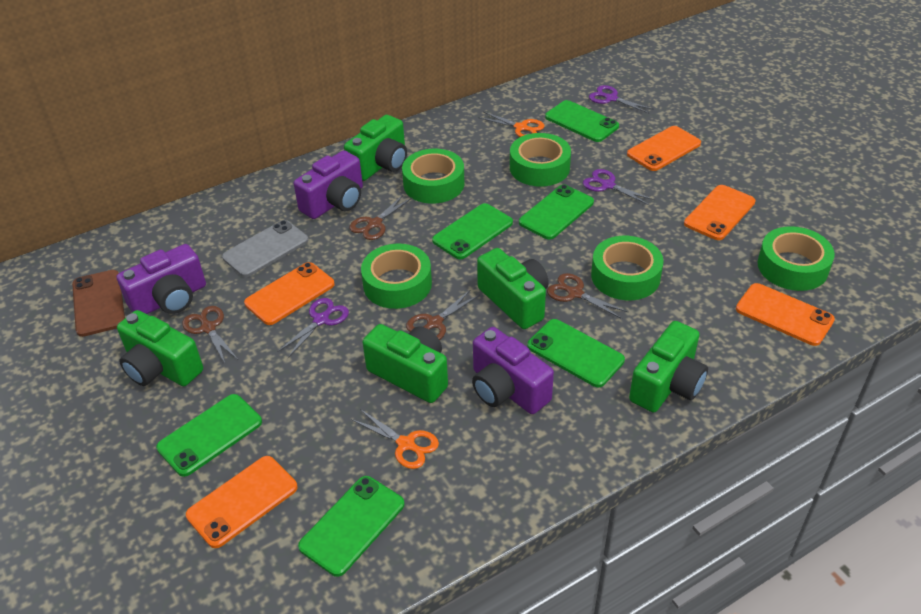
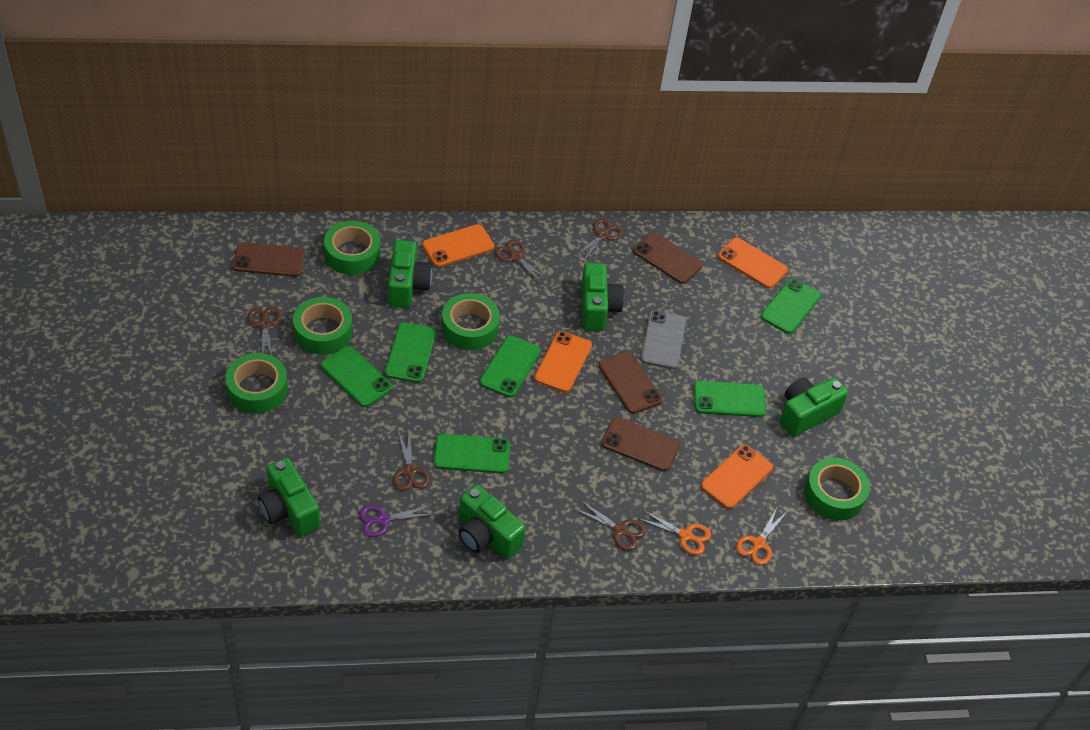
brown phone: [72,270,125,337] = 1 -> [233,242,305,277] [599,351,663,414] [601,417,680,472] [633,232,703,284] = 4
brown scissors: [182,306,238,363] [349,194,412,240] [406,289,480,340] [547,273,628,319] = 4 -> [247,307,282,356] [393,430,430,490] [495,240,548,285] [575,218,623,262] [575,500,646,551] = 5
orange phone: [186,456,298,548] [244,262,335,325] [627,126,701,171] [684,185,756,240] [736,283,835,346] = 5 -> [422,224,494,267] [534,331,592,392] [701,445,773,509] [718,238,788,288] = 4
purple camera: [116,244,206,314] [294,150,363,219] [472,327,554,414] = 3 -> none = 0
purple scissors: [277,298,349,358] [583,169,655,205] [589,85,654,113] = 3 -> [359,505,436,537] = 1

